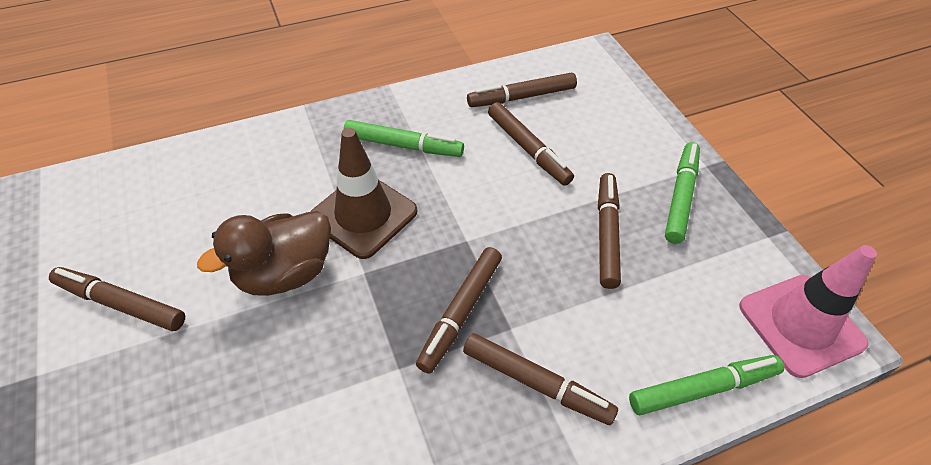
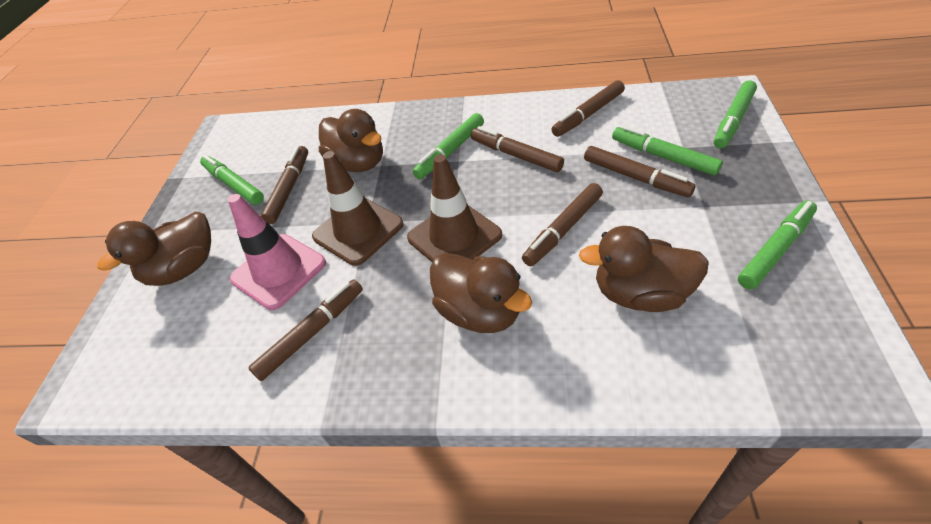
brown duck: [197,211,331,296] = 1 -> [98,212,211,286] [319,109,383,172] [430,253,532,333] [579,226,709,312] = 4
brown traffic cone: [310,128,417,259] = 1 -> [312,151,404,266] [407,154,502,262] = 2
green marker: [344,120,464,157] [629,355,784,415] [665,142,700,244] = 3 -> [200,155,264,205] [413,113,484,179] [612,125,723,175] [714,80,757,148] [738,201,817,289] = 5

